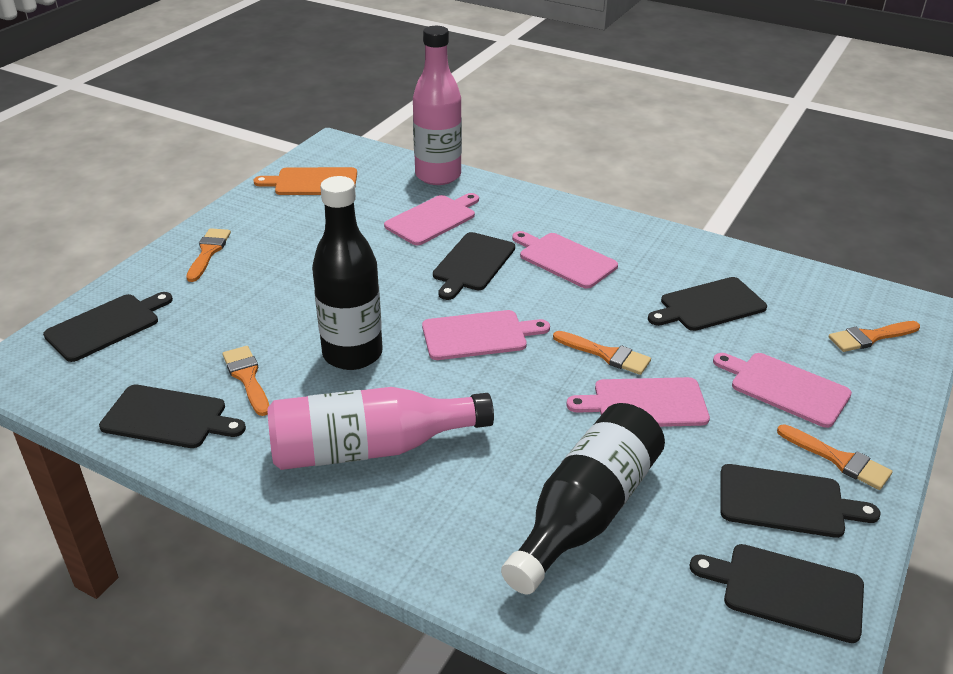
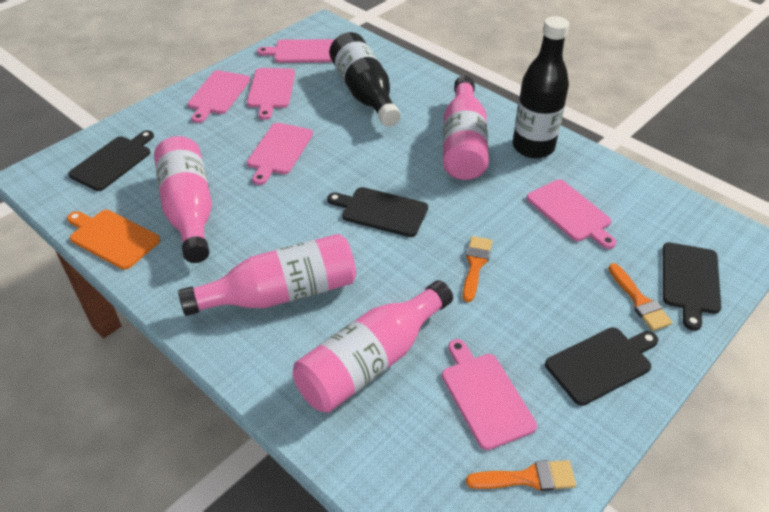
black cutting board: [43,292,173,362] [99,385,246,448] [433,232,515,300] [648,277,767,331] [690,544,864,643] [720,464,881,538] = 6 -> [68,130,154,191] [327,187,428,237] [545,327,658,406] [663,242,721,331] = 4
orange brush: [186,228,231,282] [222,346,269,416] [553,331,651,375] [777,424,893,490] [828,321,920,352] = 5 -> [462,236,492,302] [466,460,576,491] [608,263,673,331] = 3
pink bottle: [267,387,494,470] [413,26,462,185] = 2 -> [154,136,212,263] [178,234,356,316] [293,280,453,413] [443,76,489,180] = 4
pink cutting board: [384,193,479,245] [422,310,550,360] [512,231,618,289] [566,377,710,427] [713,353,852,428] = 5 -> [188,70,250,123] [247,68,295,120] [247,123,313,185] [257,39,334,63] [442,339,537,450] [527,179,616,249] = 6

